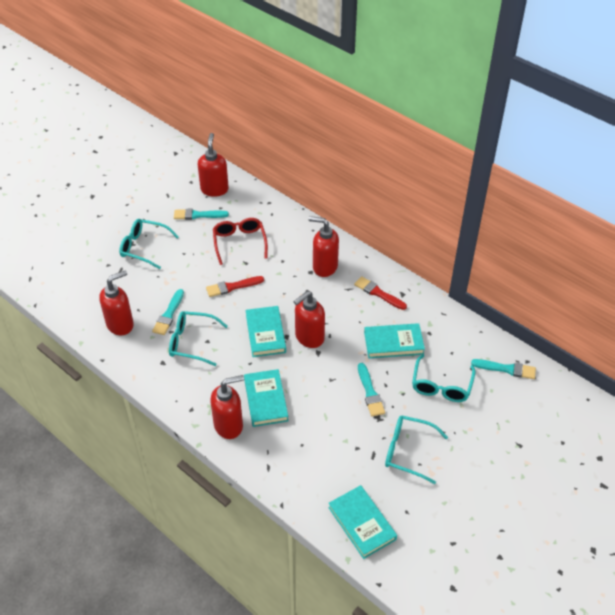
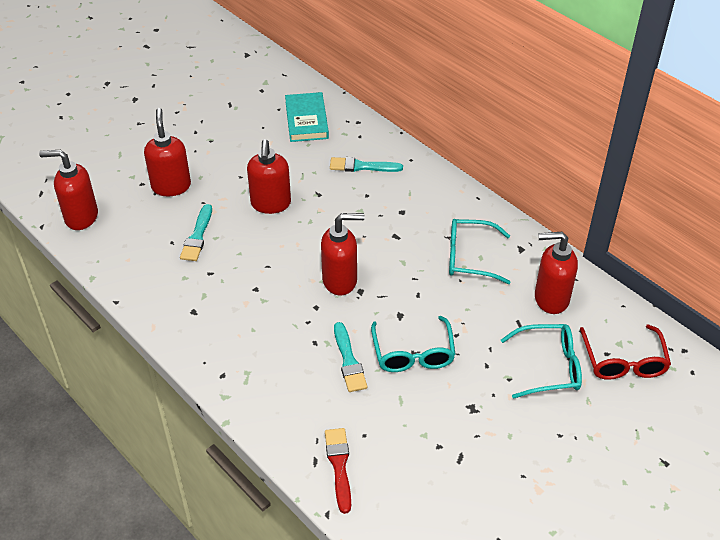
red brush: [206,276,264,297] [354,276,407,310] = 2 -> [325,428,351,514] = 1
turquoise book: [244,369,288,427] [246,306,286,357] [328,485,397,559] [364,323,425,358] = 4 -> [285,92,329,142] = 1
turquoise brush: [152,289,184,335] [174,209,229,220] [358,363,385,416] [471,359,536,379] = 4 -> [180,204,212,261] [330,157,403,172] [334,322,367,392] = 3
turquoise glasses: [119,219,179,269] [169,311,228,366] [385,416,448,484] [412,354,475,402] = 4 -> [371,316,456,372] [449,219,510,284] [501,324,582,399] = 3

